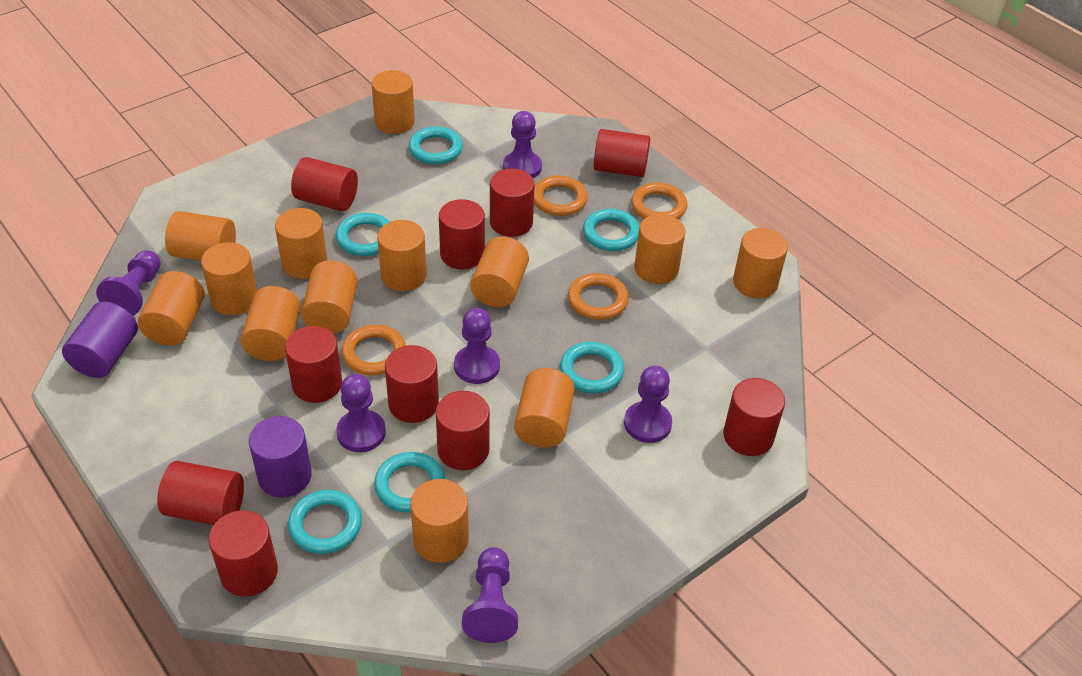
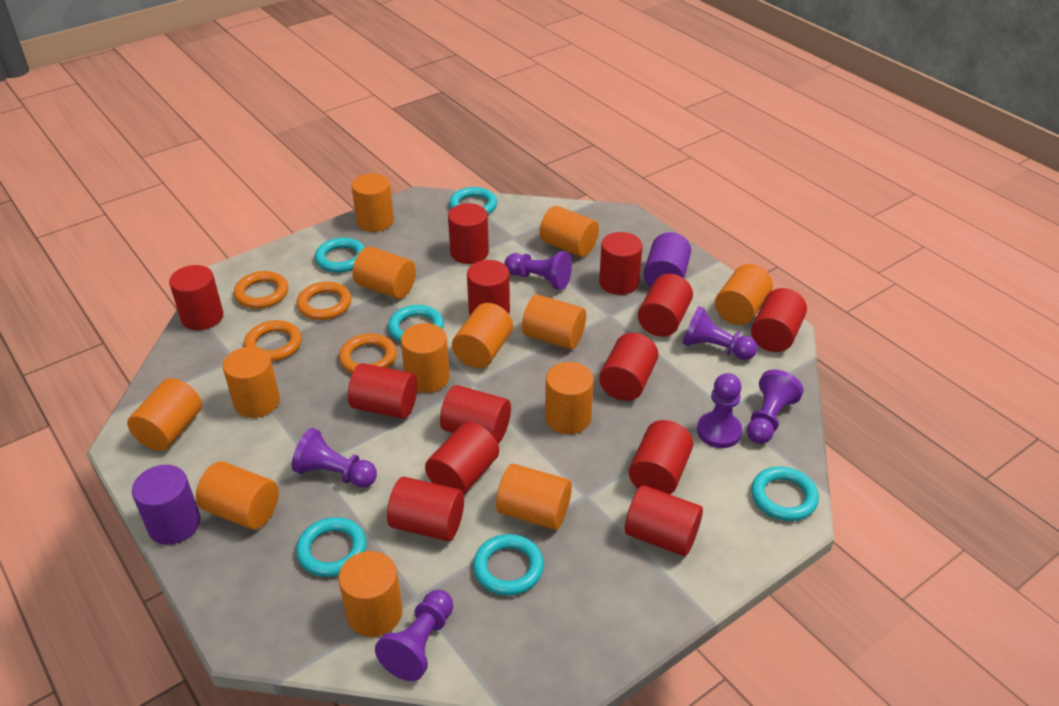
red cylinder: [158,461,244,525] [209,510,278,597] [285,326,342,403] [291,157,358,211] [385,345,439,423] [436,391,490,470] [439,199,485,270] [490,168,535,237] [594,129,650,177] [723,378,785,456] = 10 -> [169,265,223,330] [348,363,417,419] [387,477,464,541] [425,422,499,495] [440,385,511,444] [448,203,489,264] [467,260,510,315] [599,232,643,295] [599,332,659,401] [625,485,703,556] [629,420,693,494] [638,274,693,337] [751,288,807,352] = 13

